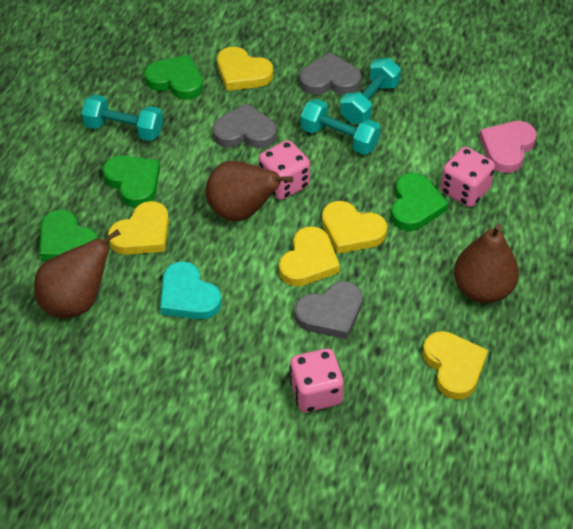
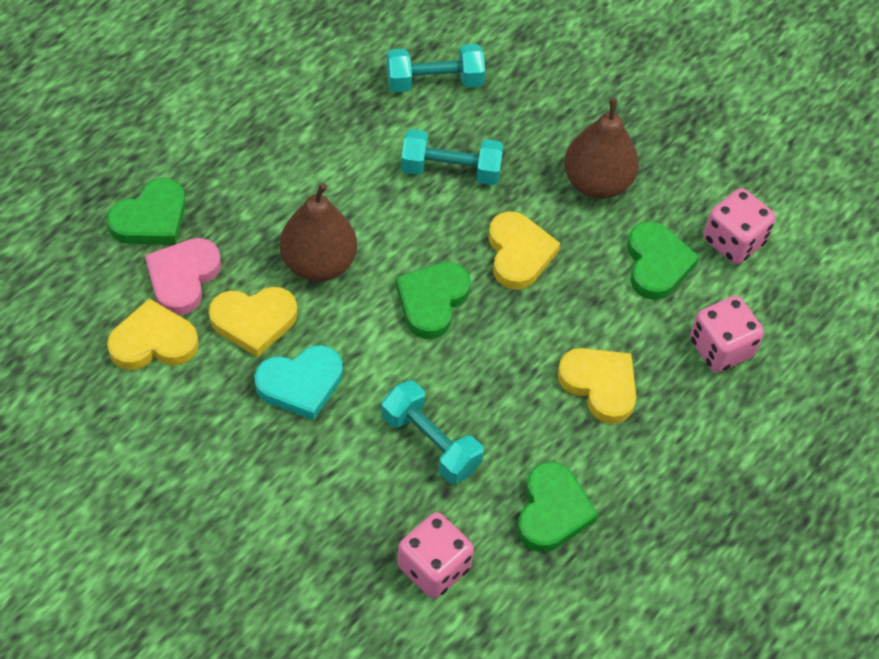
brown pear: [34,229,121,318] [206,161,293,221] [454,224,519,303] = 3 -> [280,183,357,282] [564,98,639,199] = 2
grey heart: [212,103,277,148] [295,281,363,339] [299,52,361,95] = 3 -> none = 0
yellow heart: [108,201,169,255] [217,47,273,91] [279,226,340,286] [322,201,387,254] [423,331,488,400] = 5 -> [107,298,199,370] [209,287,297,357] [488,211,561,290] [557,348,636,424] = 4

